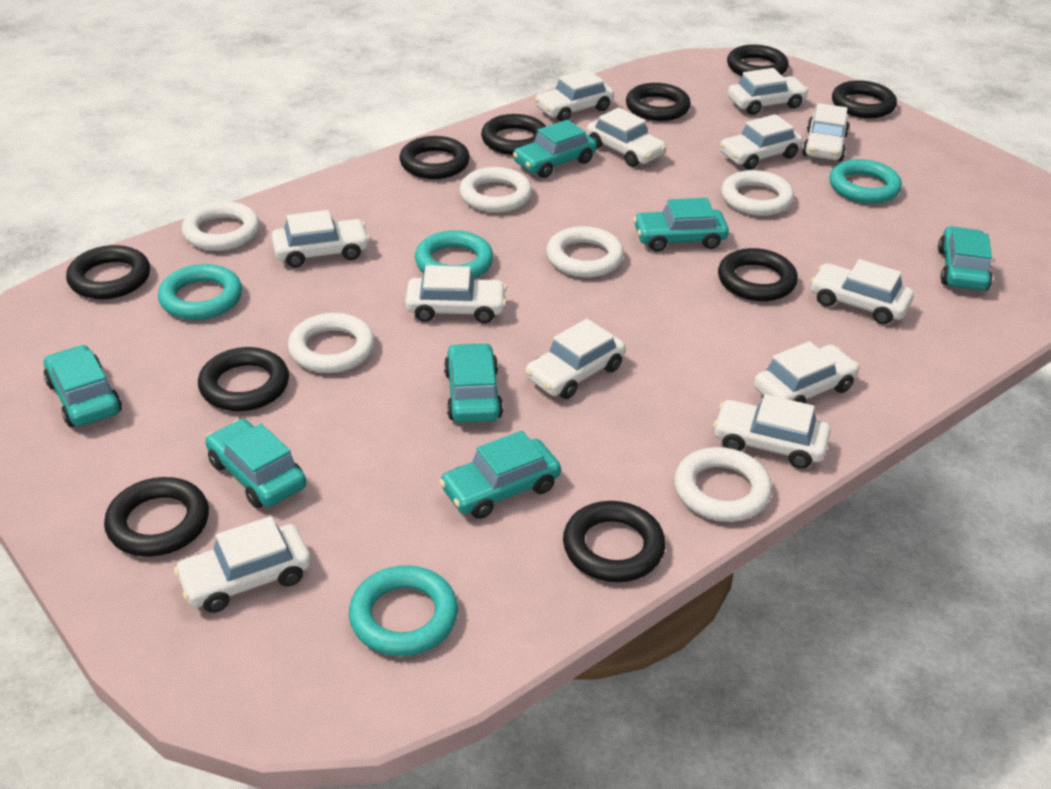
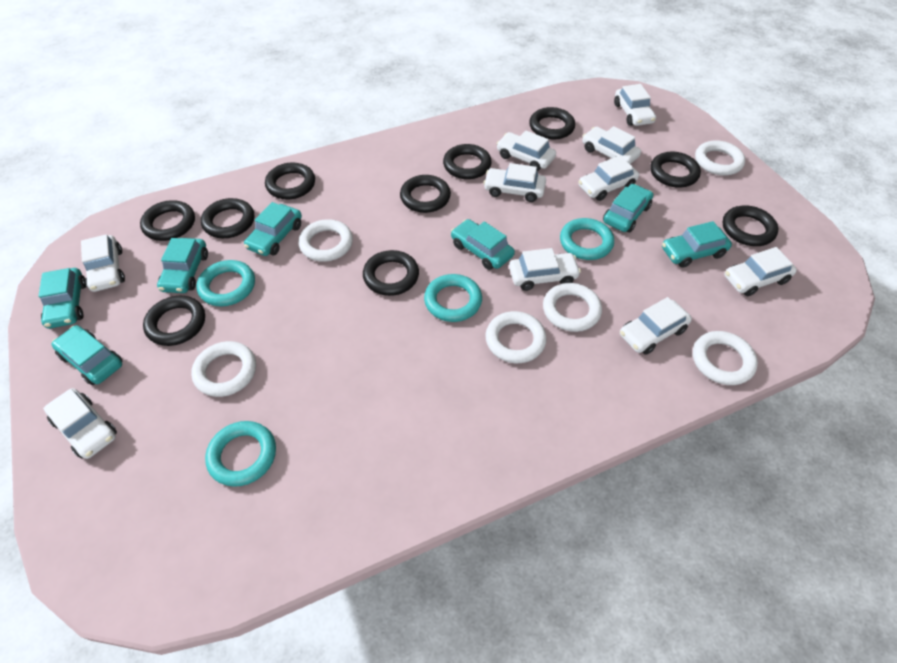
white car: [174,516,311,613] [272,210,370,268] [405,265,507,323] [525,319,626,399] [534,69,614,122] [586,108,666,167] [713,394,831,469] [720,114,803,170] [728,68,809,115] [754,341,859,404] [802,103,849,161] [810,259,914,324] = 12 -> [43,388,117,459] [81,234,125,292] [483,163,546,202] [496,131,556,171] [509,248,581,291] [578,155,639,201] [582,126,641,164] [614,84,656,126] [620,297,692,355] [724,247,797,296] = 10

